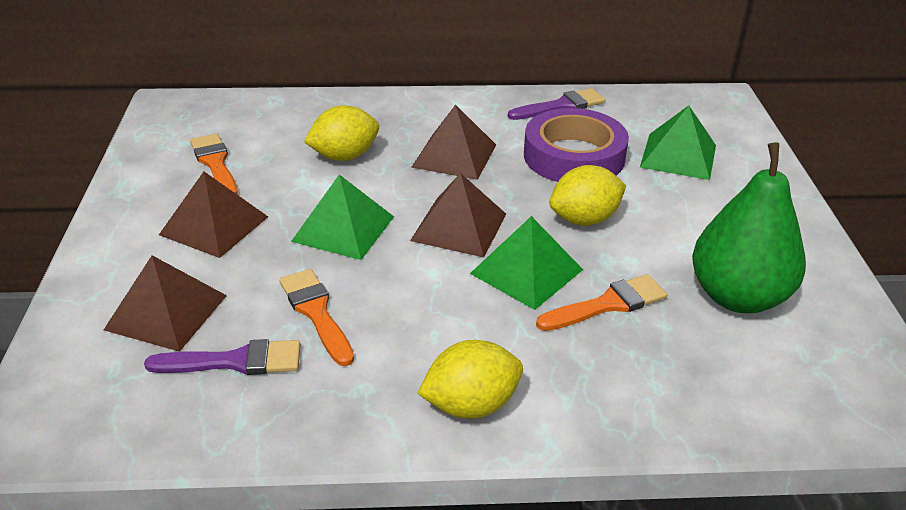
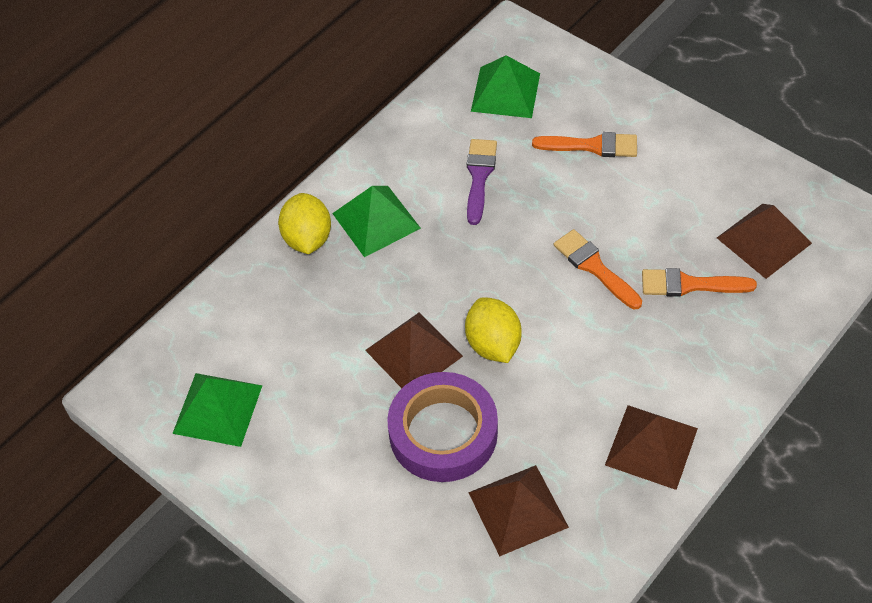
green pear: [692,142,806,313] = 1 -> none = 0
purple brush: [144,339,300,375] [508,88,605,120] = 2 -> [467,139,497,225] = 1
yellow lemon: [304,105,379,161] [417,340,523,419] [549,165,626,226] = 3 -> [278,193,331,254] [465,297,522,363] = 2

